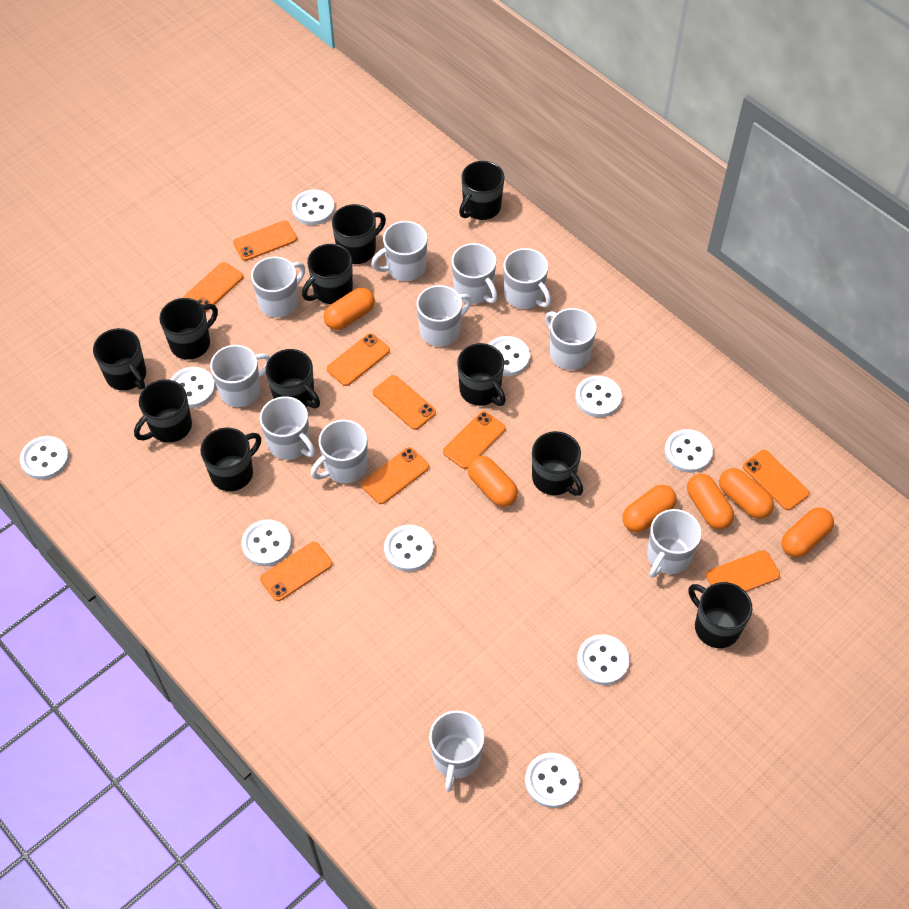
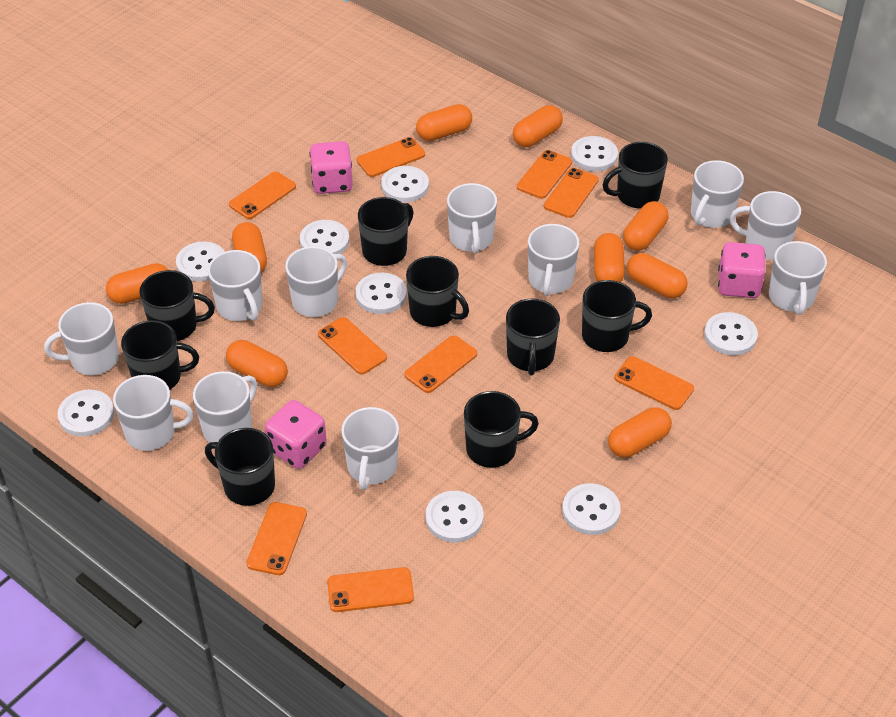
black mug: [93,328,146,391] [134,380,192,442] [159,298,218,360] [200,428,261,491] [265,349,320,408] [302,244,353,304] [332,204,386,264] [457,343,506,406] [459,161,504,220] [532,431,583,496] [689,582,752,648] = 11 -> [121,320,199,390] [139,270,215,341] [205,428,275,506] [358,197,413,266] [406,256,469,327] [464,391,539,468] [506,298,560,375] [582,280,652,352] [602,142,668,208] = 9
orange capsule: [323,288,375,330] [467,456,518,507] [622,485,677,533] [687,474,734,529] [719,468,774,519] [782,507,834,558] = 6 -> [106,263,169,304] [226,340,288,387] [232,222,267,273] [416,104,472,141] [513,105,563,147] [594,233,625,282] [608,407,672,458] [623,201,668,251] [627,253,688,298] = 9
pink dice: none = 0 -> [265,400,327,469] [310,141,353,194] [718,242,766,298] = 3
white button: [20,436,69,480] [170,367,215,408] [241,520,292,566] [292,189,335,225] [384,525,434,572] [489,336,530,376] [525,753,580,808] [575,376,622,417] [577,634,629,685] [664,429,713,473] = 10 -> [58,389,114,437] [176,241,225,282] [300,220,349,254] [355,273,407,314] [381,166,429,202] [425,491,483,543] [562,483,621,535] [571,136,618,171] [704,312,758,356] = 9

